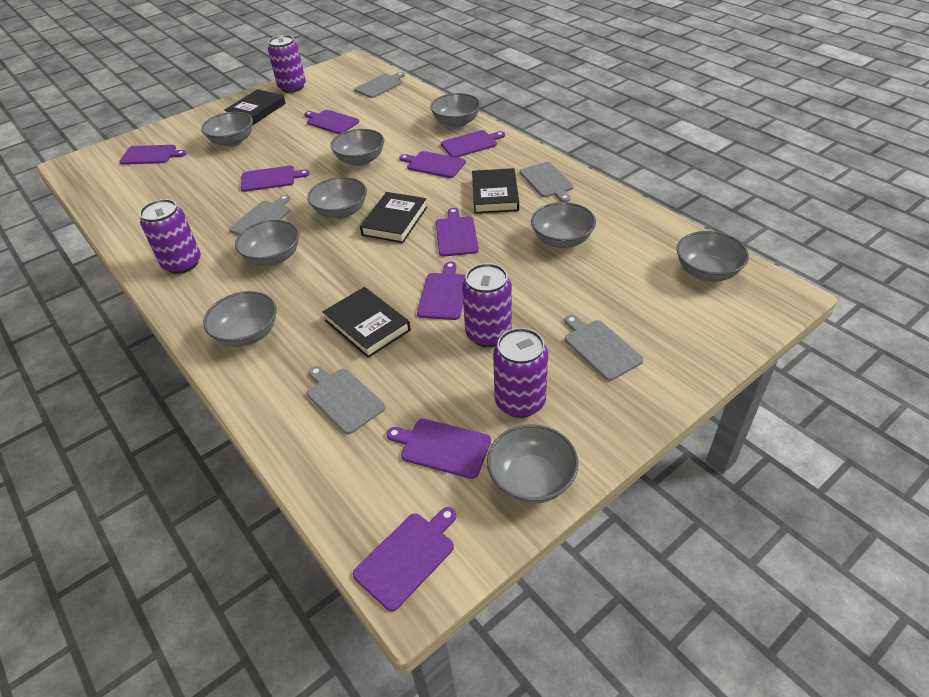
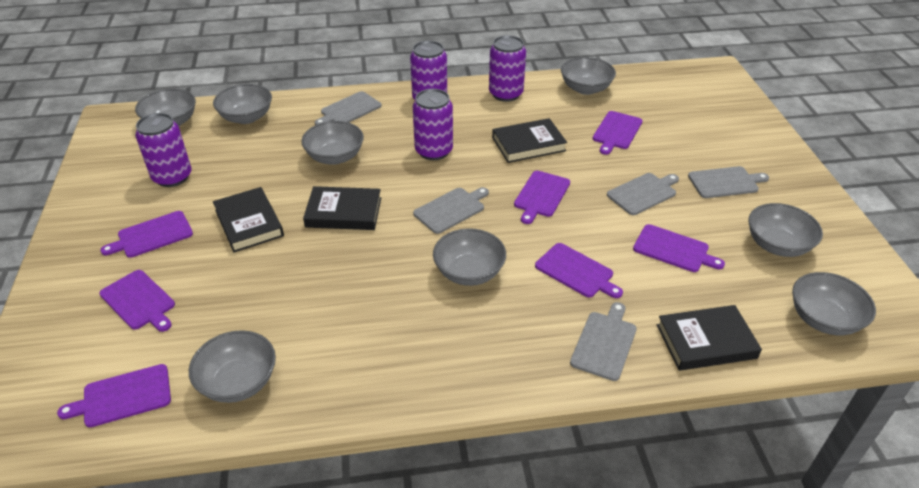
grey bowl: [201,112,253,147] [203,291,277,347] [235,220,299,266] [307,177,367,219] [331,129,384,166] [430,93,481,128] [487,424,579,504] [531,202,596,248] [677,231,749,281] = 9 -> [135,89,196,126] [189,330,276,403] [213,84,272,124] [301,121,364,165] [433,228,506,286] [561,57,616,95] [749,203,823,257] [792,272,876,335] = 8
purple cutting board: [119,145,187,165] [241,166,310,192] [304,110,359,134] [353,507,456,612] [386,419,491,479] [399,151,466,178] [417,262,466,320] [436,208,479,257] [441,130,505,157] = 9 -> [57,364,171,427] [99,270,175,332] [101,211,193,258] [514,171,570,224] [535,243,623,298] [593,111,643,155] [633,224,725,272] = 7

